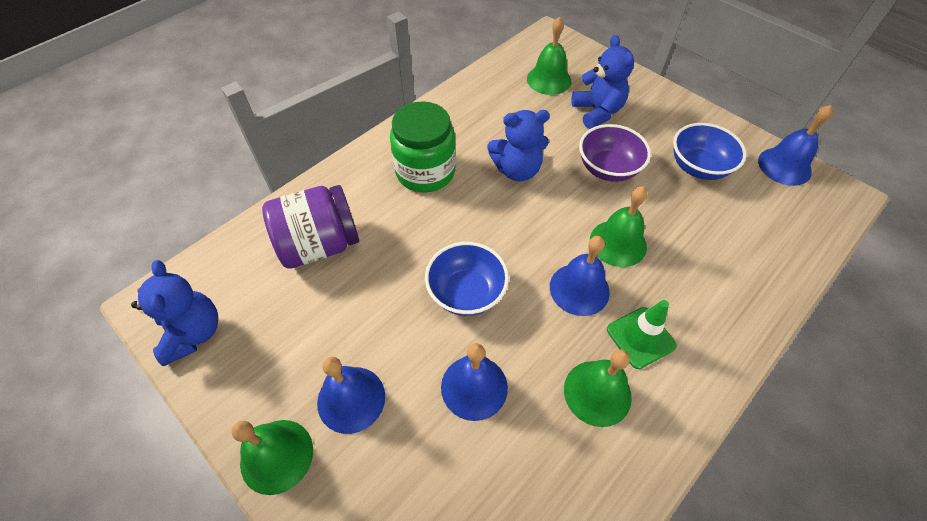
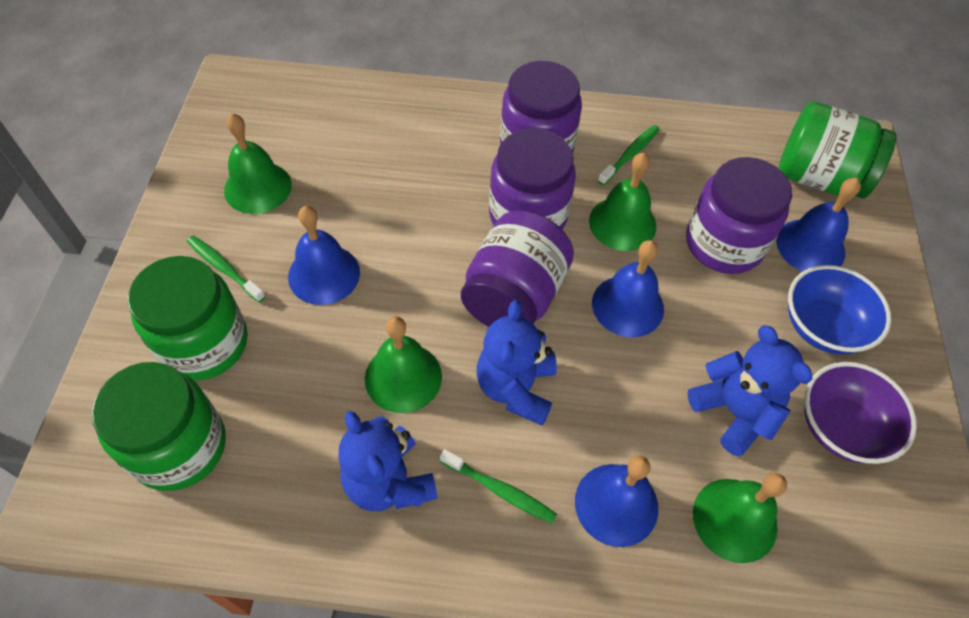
blue bowl: [425,242,509,316] [673,123,747,180] = 2 -> [788,265,891,354] = 1
green jar: [390,101,456,192] = 1 -> [92,362,226,491] [128,256,247,380] [778,102,896,198] = 3
green toothbrush: none = 0 -> [187,236,266,303] [440,449,557,524] [598,125,660,185] = 3
green traffic cone: [607,300,677,369] = 1 -> none = 0
purple jar: [262,185,359,269] = 1 -> [461,210,574,327] [489,128,576,230] [500,61,582,153] [686,157,792,274] = 4

